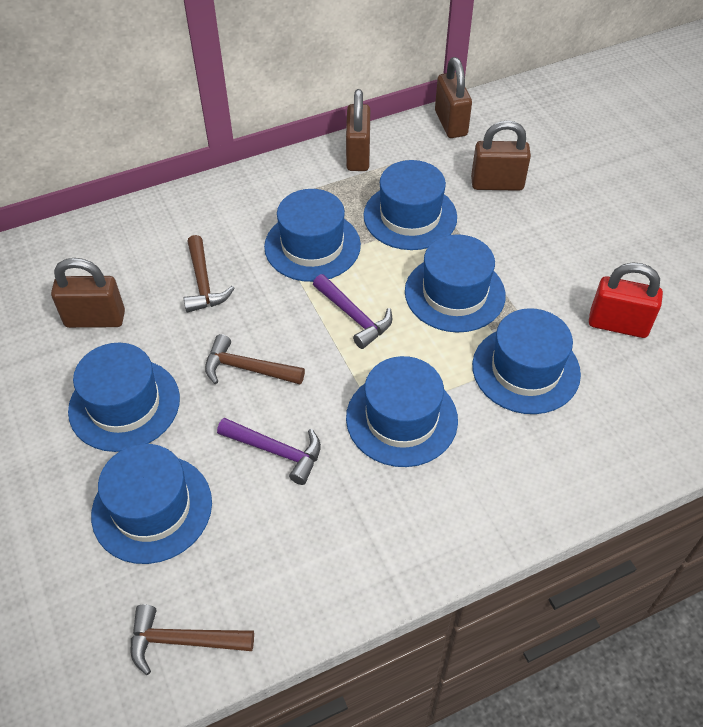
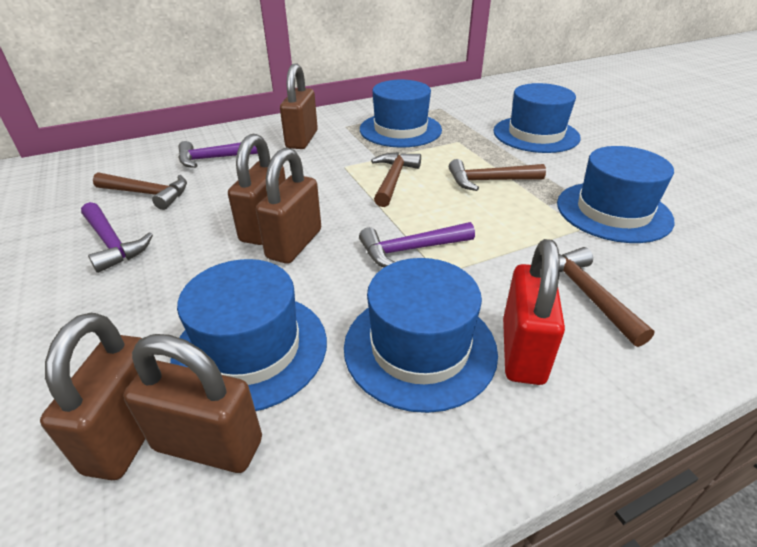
blue hat: [68,343,180,452] [91,444,212,564] [264,189,361,282] [346,356,458,467] [363,160,457,250] [405,234,506,333] [472,308,581,414] = 7 -> [170,259,327,411] [344,258,498,413] [360,80,442,148] [493,83,581,153] [557,146,675,243] = 5
brown hammer: [131,604,254,675] [184,235,235,313] [205,334,305,385] = 3 -> [93,172,187,210] [371,152,421,207] [449,159,546,191] [559,247,654,347] = 4
brown padlock: [51,258,125,328] [346,89,370,171] [435,57,472,138] [471,120,531,191] = 4 -> [40,313,156,480] [123,334,262,473] [228,134,286,245] [256,148,321,264] [280,63,318,149] = 5
purple hammer: [217,418,321,485] [313,274,392,349] = 2 -> [81,202,153,273] [178,141,258,168] [359,222,475,268] = 3

